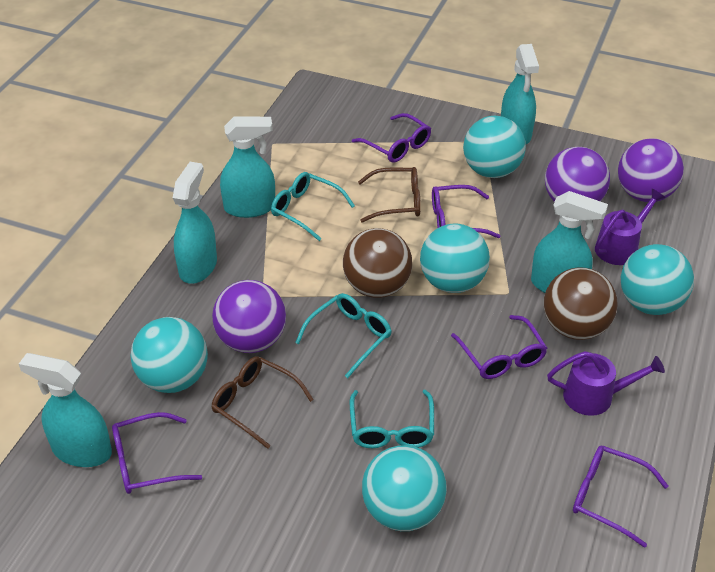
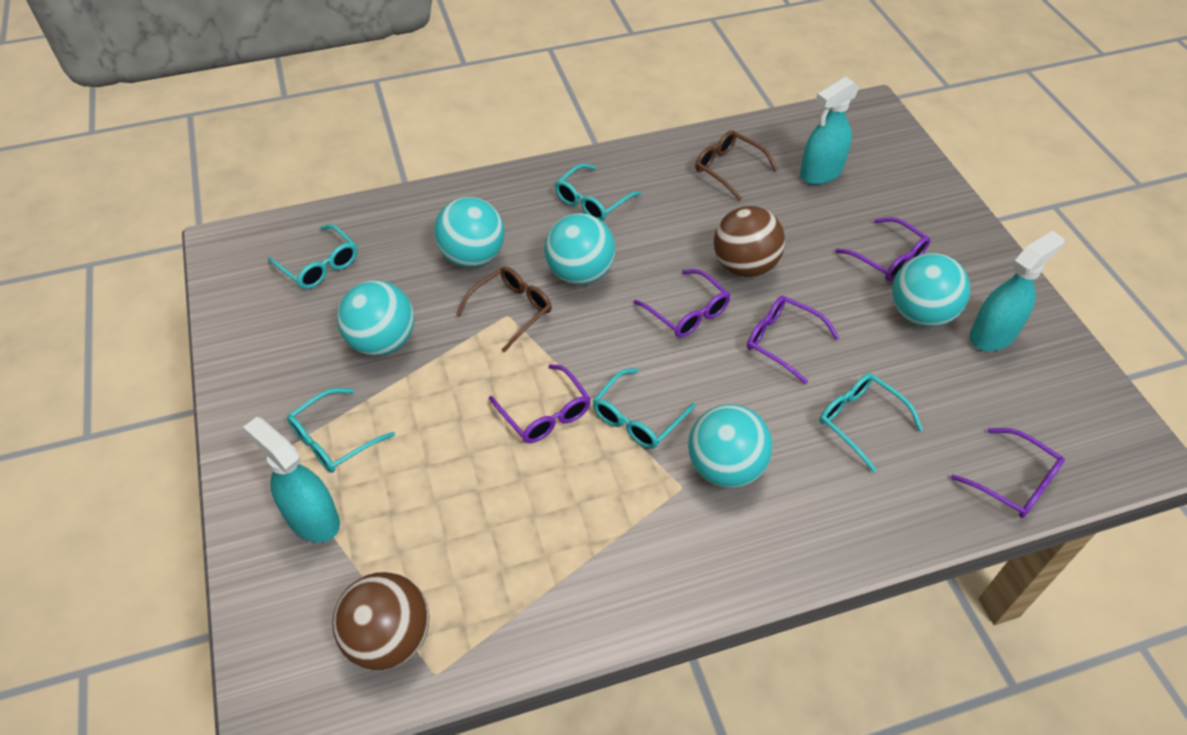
purple ball: [212,280,286,353] [545,147,610,202] [618,138,684,202] = 3 -> none = 0
purple watering can: [547,351,665,416] [595,189,665,265] = 2 -> none = 0
turquoise glasses: [271,172,355,241] [295,293,392,378] [350,390,434,448] = 3 -> [268,224,357,289] [287,388,395,473] [555,164,641,221] [593,368,696,449] [820,373,923,473] = 5
turquoise spray bottle: [19,353,112,467] [173,162,217,284] [220,116,275,218] [501,44,539,144] [531,191,608,293] = 5 -> [243,417,340,542] [800,76,859,185] [969,231,1065,351] = 3

